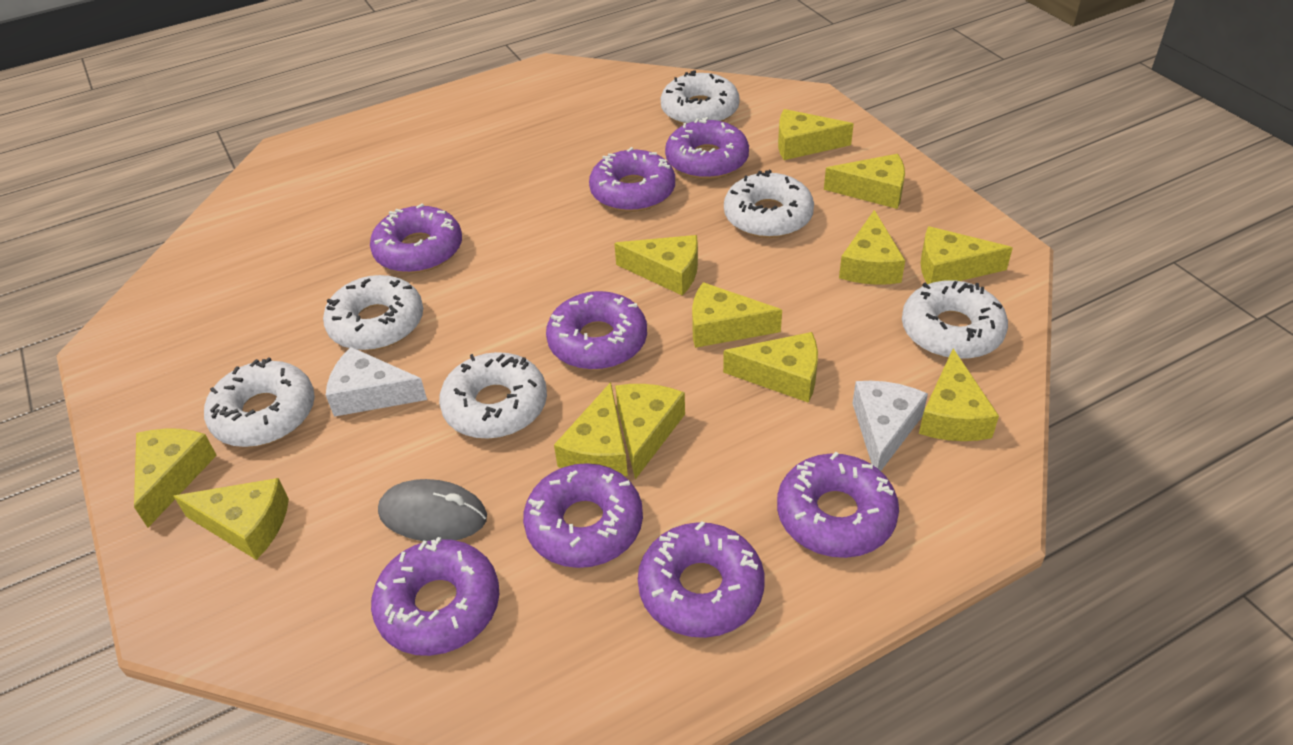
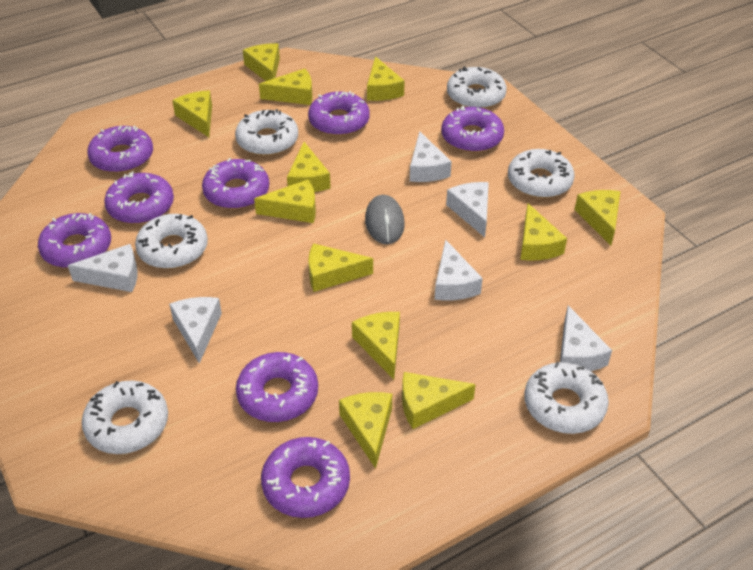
white cheese: [326,347,427,417] [852,381,928,471] = 2 -> [68,244,138,292] [169,297,222,363] [410,131,452,182] [435,239,483,301] [446,182,489,237] [560,306,612,371] = 6

